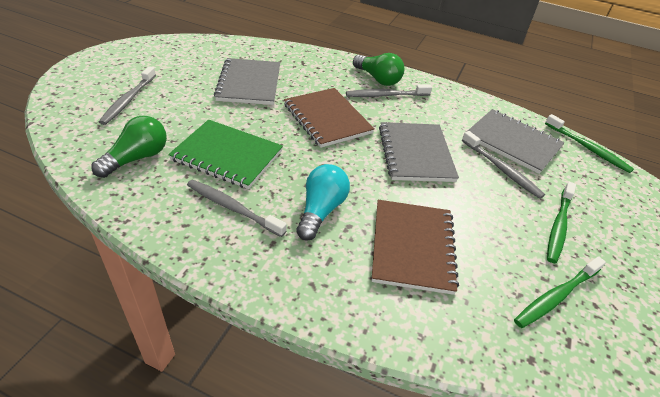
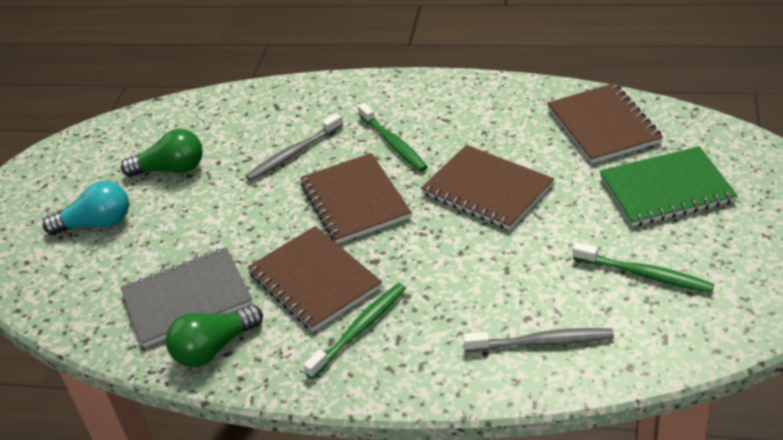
brown notebook: [284,88,375,148] [372,200,459,295] = 2 -> [248,226,382,331] [300,153,411,244] [421,145,554,230] [547,83,663,164] = 4
grey notebook: [214,58,280,105] [379,122,459,182] [468,109,565,174] = 3 -> [120,247,253,347] = 1
grey toothbrush: [99,66,156,125] [187,179,287,237] [346,84,432,97] [462,131,545,199] = 4 -> [245,113,343,181] [463,328,614,352] = 2

